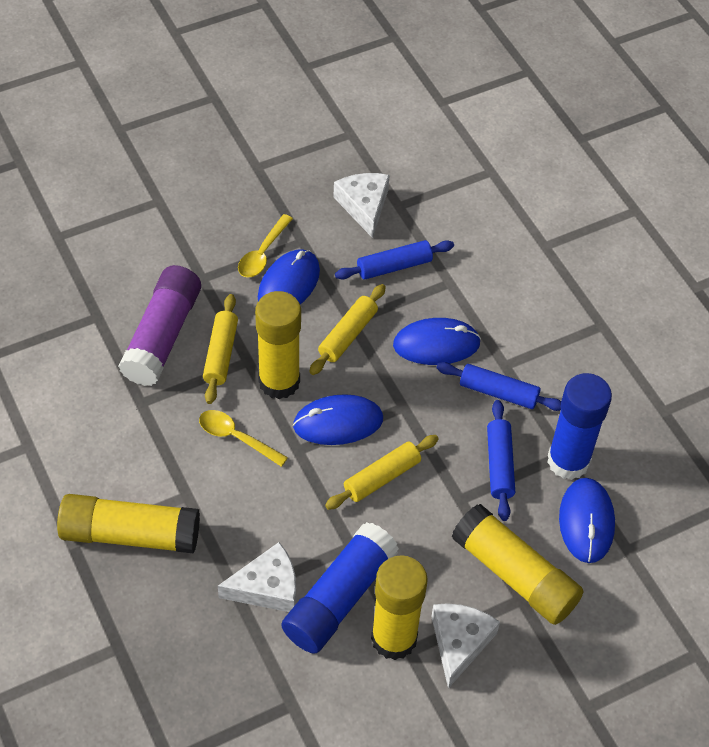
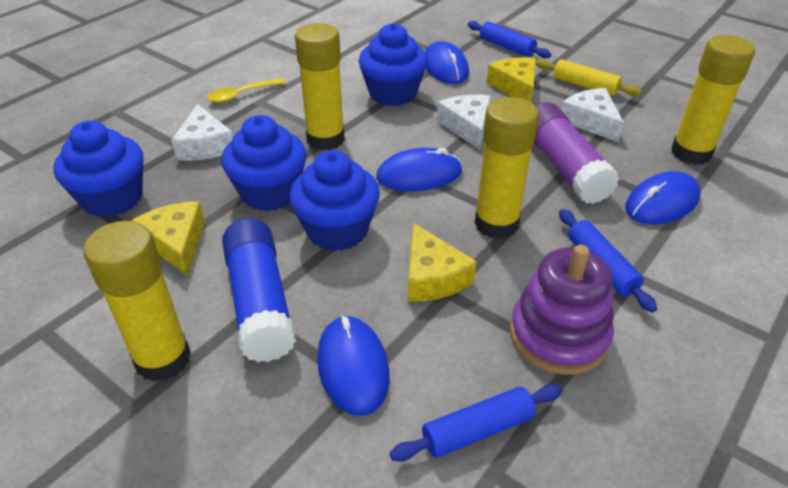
blue cupcake: none = 0 -> [54,121,143,217] [222,115,307,211] [289,150,380,251] [358,23,428,106] = 4
blue glue stick: [282,522,399,654] [547,373,612,480] = 2 -> [222,218,296,362] = 1
purple stacking toy: none = 0 -> [510,245,614,375] = 1
yellow cheese: none = 0 -> [131,201,205,276] [408,223,477,301] [487,57,536,102] = 3
yellow rolling pin: [203,294,238,404] [309,284,386,375] [325,435,439,510] = 3 -> [536,59,642,96] = 1
yellow spoon: [199,410,288,467] [238,214,293,278] = 2 -> [207,78,286,103] = 1

